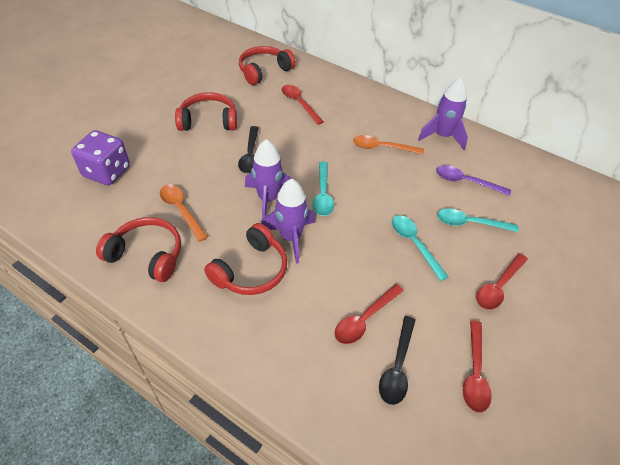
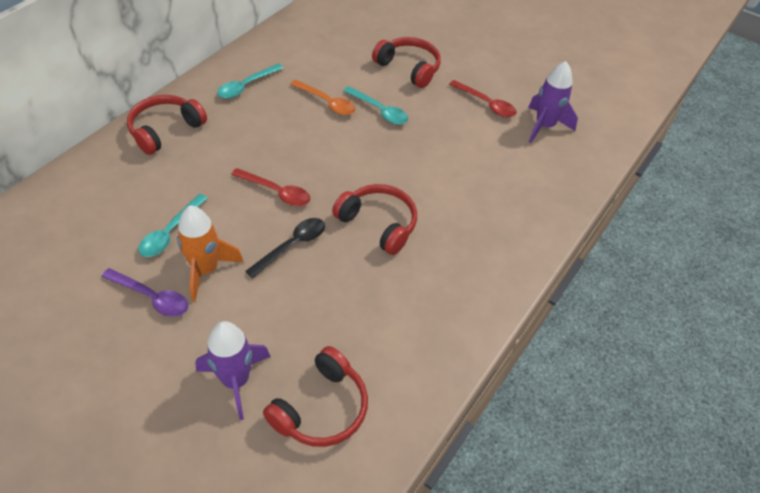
black spoon: [238,126,259,173] [379,316,416,405] = 2 -> [245,218,325,278] = 1
orange rocket: none = 0 -> [177,205,244,301] = 1
orange spoon: [160,185,208,242] [353,135,424,154] = 2 -> [290,80,355,115] = 1
purple dice: [71,130,130,185] = 1 -> none = 0
purple rocket: [245,139,292,219] [261,179,315,264] [418,78,468,150] = 3 -> [195,321,271,420] [528,61,578,143] = 2
red spoon: [282,85,324,125] [334,284,404,344] [463,320,492,413] [476,253,528,310] = 4 -> [231,168,310,206] [449,80,516,117] = 2

